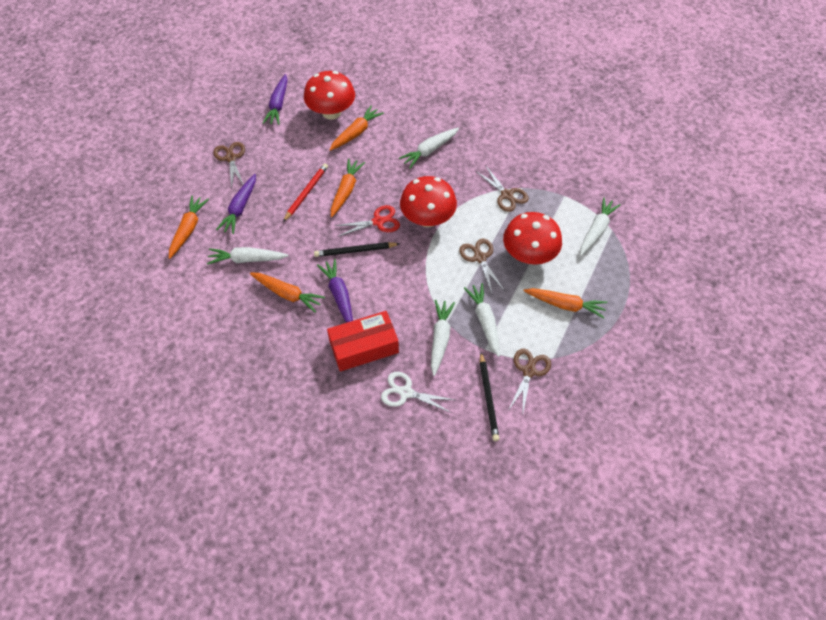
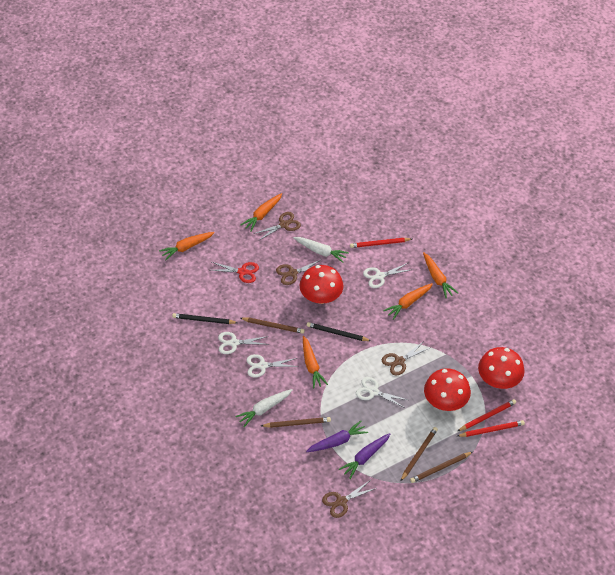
brown pencil: none = 0 -> [240,318,305,334] [261,417,331,428] [400,427,438,482] [410,452,473,483] = 4
purple carrot: [216,174,256,234] [263,74,288,125] [317,259,353,323] = 3 -> [306,421,368,452] [339,433,390,479] = 2
red box: [327,311,399,371] = 1 -> none = 0
red pencil: [283,163,328,222] = 1 -> [350,238,412,248] [457,420,525,437] [458,399,516,431] = 3
white carrot: [207,247,288,265] [399,128,459,169] [431,300,455,376] [464,283,500,357] [580,197,621,256] = 5 -> [235,389,293,427] [293,237,349,263] = 2
white scissors: [381,372,455,413] = 1 -> [218,332,269,354] [246,354,299,378] [356,377,408,408] [363,263,410,288] = 4

